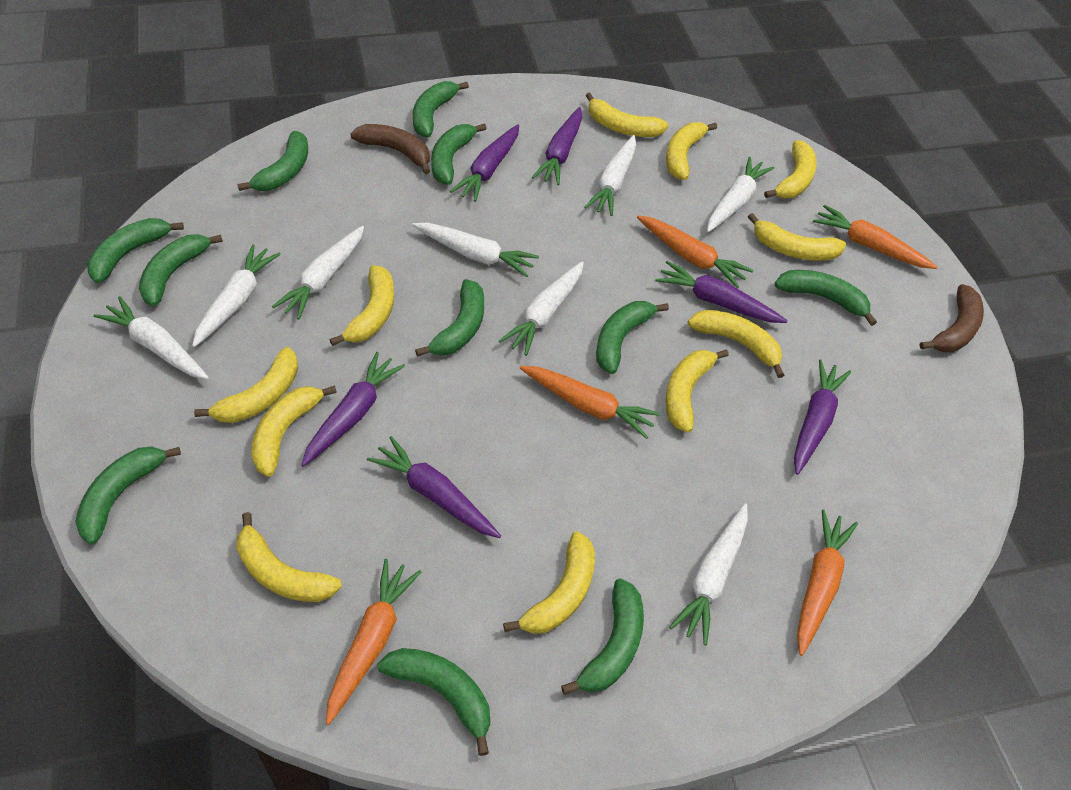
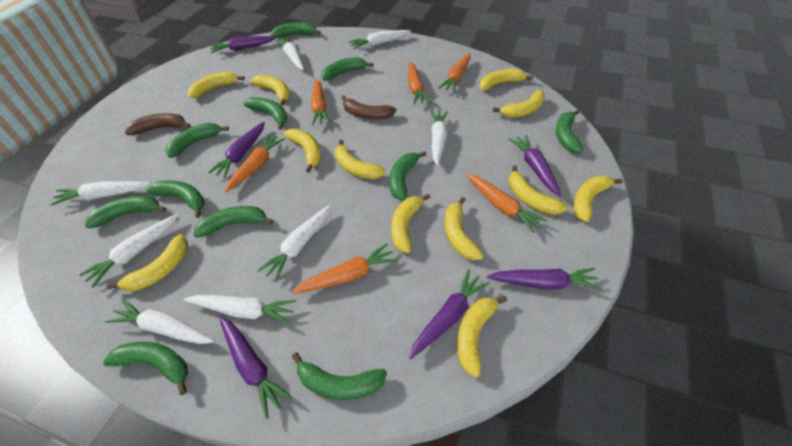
orange carrot: [326,559,421,725] [520,366,660,439] [637,215,754,288] [797,510,858,656] [813,205,937,269] = 5 -> [225,134,285,192] [292,243,398,294] [311,79,331,126] [408,62,431,105] [438,53,471,92] [466,173,547,233] = 6
yellow banana: [194,347,298,423] [236,512,342,602] [251,385,337,477] [330,265,394,346] [503,531,595,634] [585,92,669,137] [665,349,729,433] [666,122,717,180] [687,310,784,378] [748,213,846,261] [764,140,817,198] = 11 -> [107,234,188,291] [188,72,245,98] [251,75,290,106] [284,129,321,173] [335,140,386,179] [391,194,431,253] [445,197,484,261] [457,296,507,377] [479,69,534,90] [493,90,545,117] [509,165,568,215] [573,176,623,222] = 12

